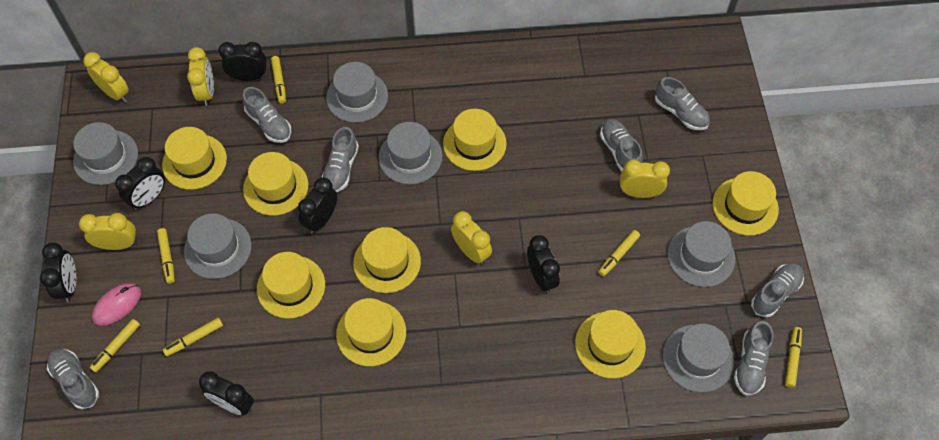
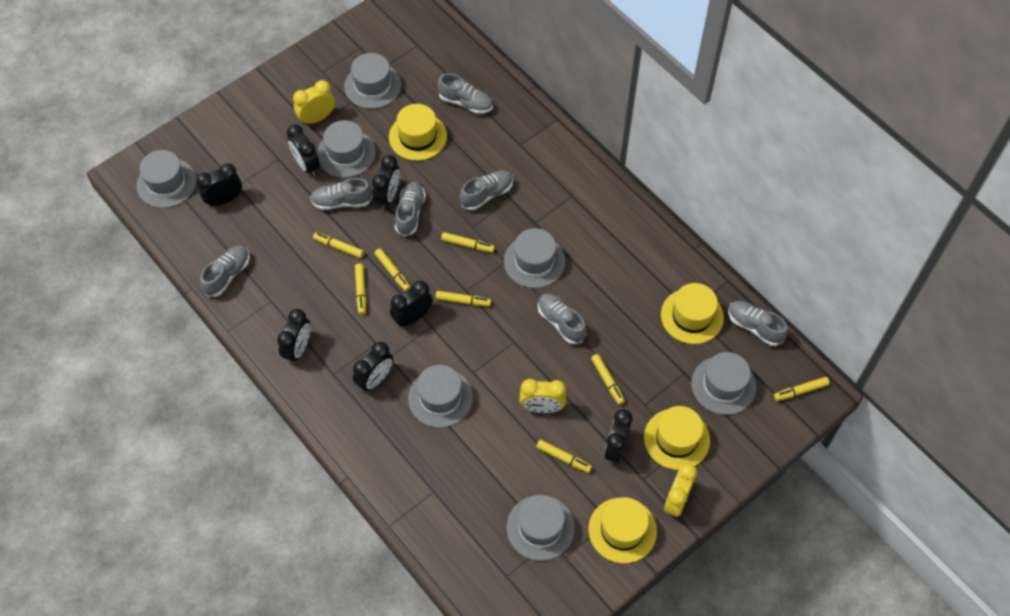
black clock: [40,242,76,302] [115,157,165,210] [199,371,254,415] [219,42,267,81] [298,178,337,234] [527,235,560,293] = 6 -> [196,163,242,207] [277,309,311,364] [287,125,320,176] [353,342,393,392] [372,155,400,209] [390,281,433,327] [604,409,633,465] = 7
grey hat: [73,122,138,185] [184,213,252,279] [326,62,388,123] [379,122,443,184] [663,324,734,392] [668,221,735,287] = 6 -> [137,150,196,208] [317,120,376,178] [344,53,401,109] [408,365,473,428] [504,228,565,288] [506,495,575,561] [691,352,756,415] = 7
pink mouse: [92,283,141,326] = 1 -> none = 0
yellow clock: [79,213,137,250] [83,52,129,102] [187,47,214,106] [451,211,492,265] [620,160,670,198] = 5 -> [293,80,335,125] [519,379,566,413] [664,463,697,518] = 3
yellow hat: [162,127,227,190] [243,152,308,216] [257,252,325,319] [336,298,406,366] [353,227,421,293] [443,109,507,171] [575,310,646,378] [712,171,779,236] = 8 -> [389,104,447,161] [588,497,657,564] [644,406,710,470] [661,283,724,344] = 4
yellow marker: [90,319,140,372] [157,228,175,284] [163,318,223,357] [271,56,286,104] [598,230,640,276] [785,327,802,388] = 6 -> [313,232,364,258] [355,264,366,315] [374,248,411,291] [435,291,491,306] [441,232,495,253] [536,440,592,473] [591,354,625,405] [774,377,829,401] = 8

